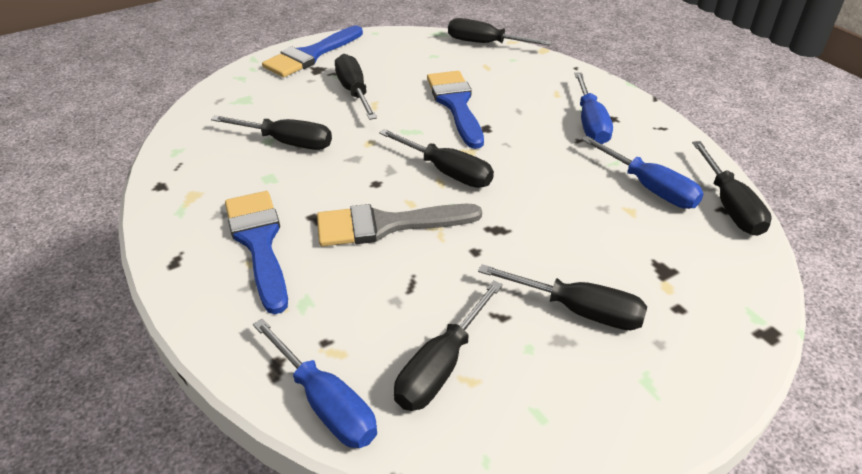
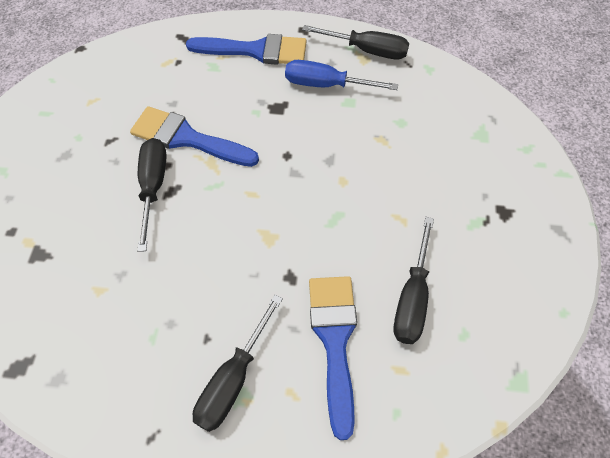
black screwdriver: [211,115,332,150] [335,54,377,120] [379,129,494,188] [394,280,503,411] [448,18,552,45] [478,264,647,330] [692,141,772,236] = 7 -> [137,138,167,252] [193,295,283,432] [302,25,409,60] [394,217,434,344] = 4
blue screwdriver: [253,318,377,448] [574,72,613,144] [582,136,704,209] = 3 -> [285,60,398,90] = 1
grey brush: [317,204,482,246] = 1 -> none = 0

